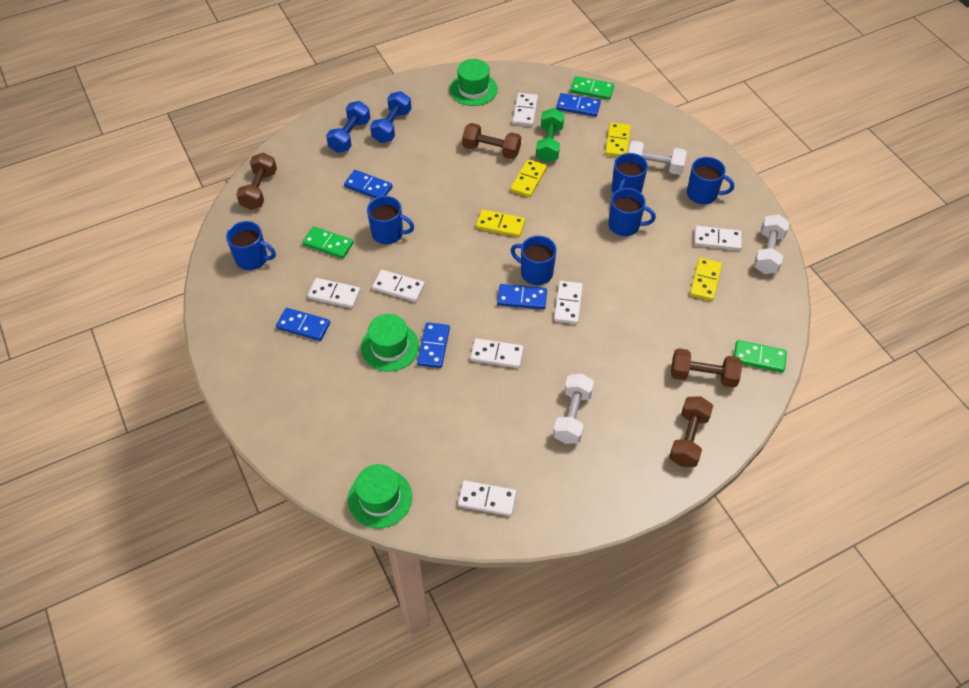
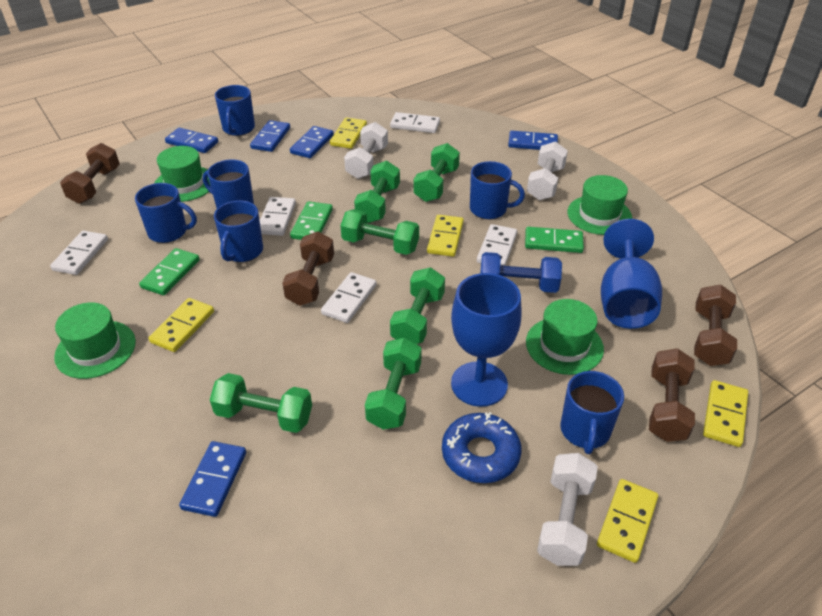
blue donut: none = 0 -> [442,412,521,483] = 1
blue dumbbell: [326,101,370,153] [370,91,412,143] = 2 -> [480,252,562,293] = 1
blue goblet: none = 0 -> [451,273,522,407] [601,219,662,329] = 2
green dumbbell: [536,108,564,163] = 1 -> [210,373,312,433] [340,209,419,255] [354,161,400,223] [365,337,422,430] [390,267,445,344] [414,143,460,202] = 6
green hat: [348,464,412,528] [361,314,419,372] [450,59,498,106] = 3 -> [54,303,136,379] [154,146,210,202] [526,299,604,375] [567,175,632,235] = 4
white domino: [308,278,361,308] [372,270,425,302] [458,480,517,516] [470,338,524,368] [512,93,538,126] [554,281,583,324] [694,226,742,251] = 7 -> [50,231,108,275] [260,197,296,236] [321,272,377,323] [390,112,440,133] [477,224,517,266] = 5
yellow domino: [476,209,525,237] [511,159,547,197] [605,122,631,157] [690,258,722,301] = 4 -> [148,298,214,352] [330,117,367,149] [427,215,464,257] [597,479,658,563] [703,380,748,447] = 5

